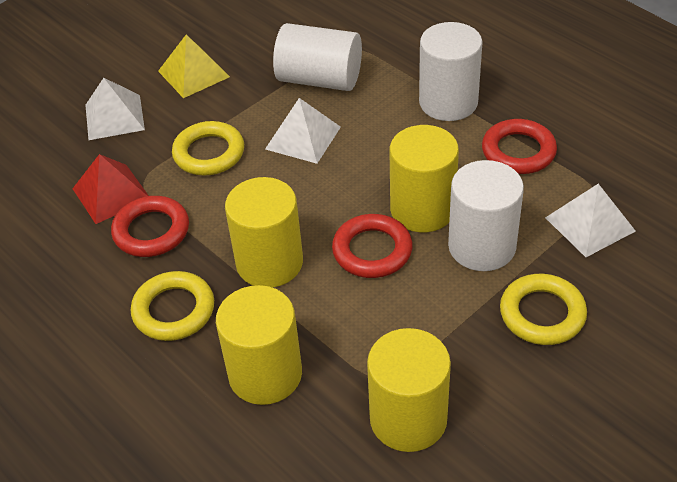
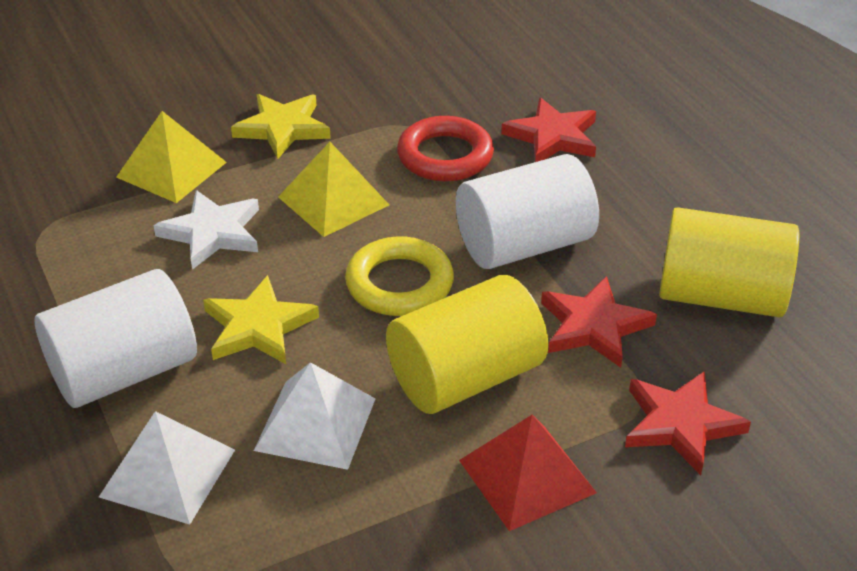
red ring: [111,196,189,257] [332,214,413,278] [482,119,557,174] = 3 -> [397,116,494,181] = 1
red star: none = 0 -> [501,98,596,162] [541,276,657,368] [625,371,751,475] = 3
white cylinder: [273,23,362,91] [419,22,483,121] [448,160,524,271] = 3 -> [35,269,197,408] [456,154,599,269] = 2
white pyramid: [85,78,145,140] [265,98,341,164] [545,184,636,257] = 3 -> [99,411,235,525] [254,362,375,470] = 2
white star: none = 0 -> [153,190,259,270] = 1
yellow cylinder: [216,285,302,405] [225,177,303,288] [367,328,451,452] [390,125,459,232] = 4 -> [386,275,548,414] [659,207,799,317] = 2
yellow pyramid: [158,35,230,98] = 1 -> [116,111,227,203] [278,142,389,237] = 2
yellow ring: [131,271,214,341] [172,121,244,175] [500,274,587,345] = 3 -> [345,236,454,316] = 1
yellow star: none = 0 -> [203,275,319,364] [231,94,331,159] = 2

